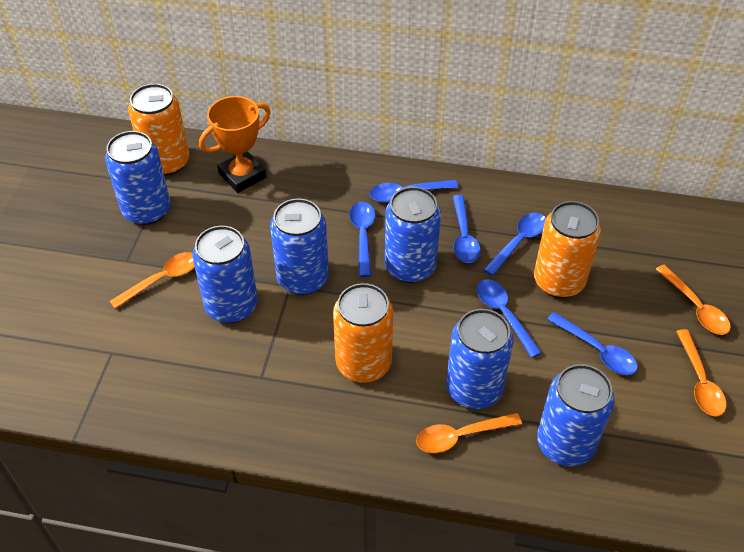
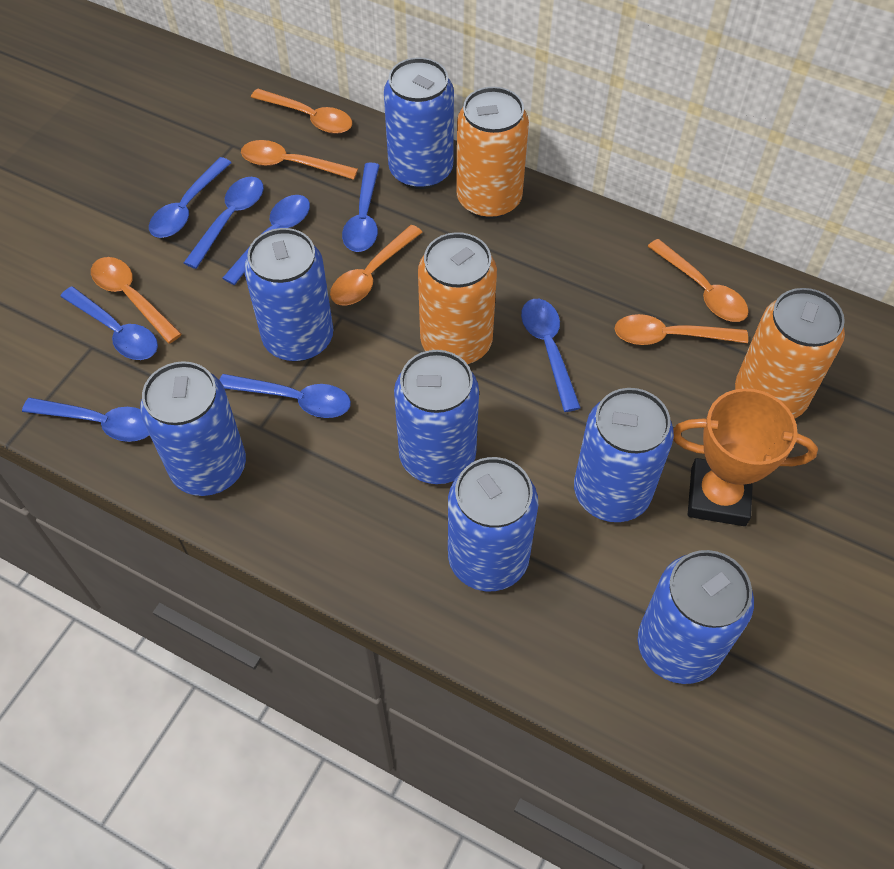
blue can: [105,131,171,225] [192,226,258,323] [270,198,329,295] [385,187,441,283] [446,309,513,409] [537,364,615,466] = 6 -> [140,361,246,496] [244,228,333,362] [384,57,454,189] [394,350,479,484] [448,457,538,591] [574,388,674,522] [638,550,754,684] = 7
blue spoon: [349,202,375,277] [369,180,458,202] [453,195,480,263] [477,279,542,358] [483,213,546,276] [547,312,638,375] = 6 -> [22,398,149,442] [60,286,158,360] [149,157,232,238] [184,177,264,269] [219,374,351,418] [223,195,310,285] [342,163,380,252] [521,299,581,412] = 8
orange spoon: [109,252,195,309] [416,413,522,453] [656,265,731,335] [676,329,726,416] = 4 -> [91,257,182,344] [241,140,358,180] [251,89,352,134] [330,225,422,305] [615,314,748,345] [647,239,749,322] = 6

